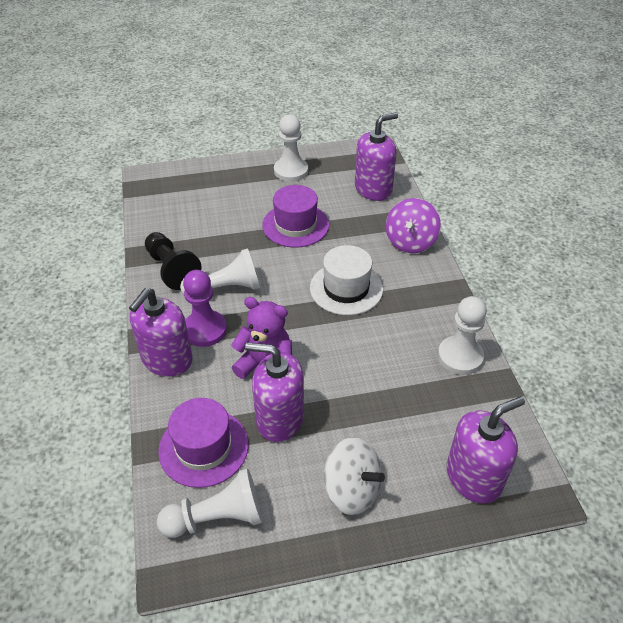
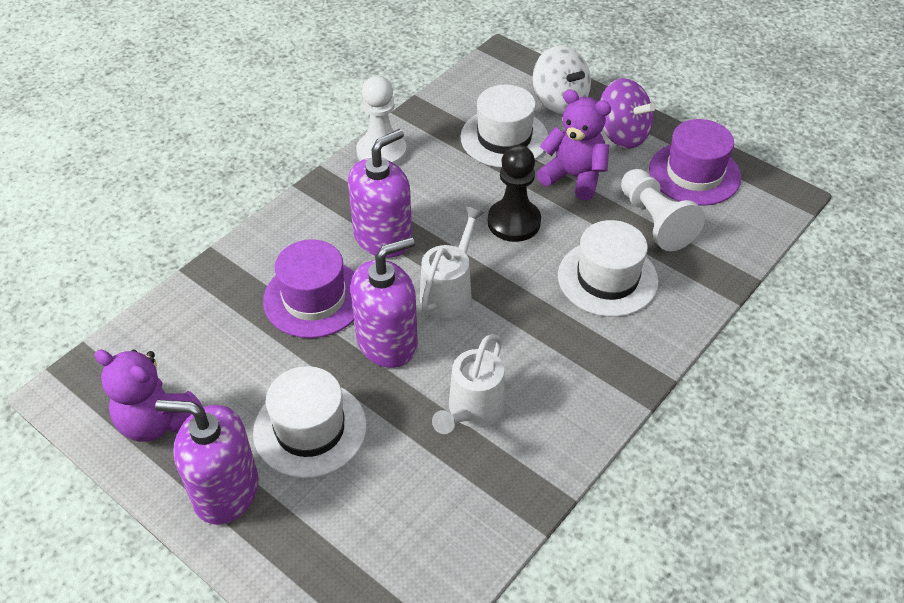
purple pawn: [183,270,227,347] = 1 -> none = 0
purple soap dispenser: [129,288,193,377] [245,342,304,442] [355,113,398,201] [447,396,525,504] = 4 -> [155,400,258,525] [348,129,412,258] [351,237,418,368] = 3
purple teddy bear: [231,297,292,379] = 1 -> [94,349,203,442] [537,89,611,201] = 2
white hat: [310,245,383,315] = 1 -> [253,366,367,478] [460,85,548,167] [558,220,659,317] = 3
white pawn: [157,468,263,538] [180,248,260,295] [274,115,308,182] [438,296,487,375] = 4 -> [356,76,407,165] [621,169,705,251] = 2
white watering can: none = 0 -> [420,206,485,318] [432,334,505,434] = 2

